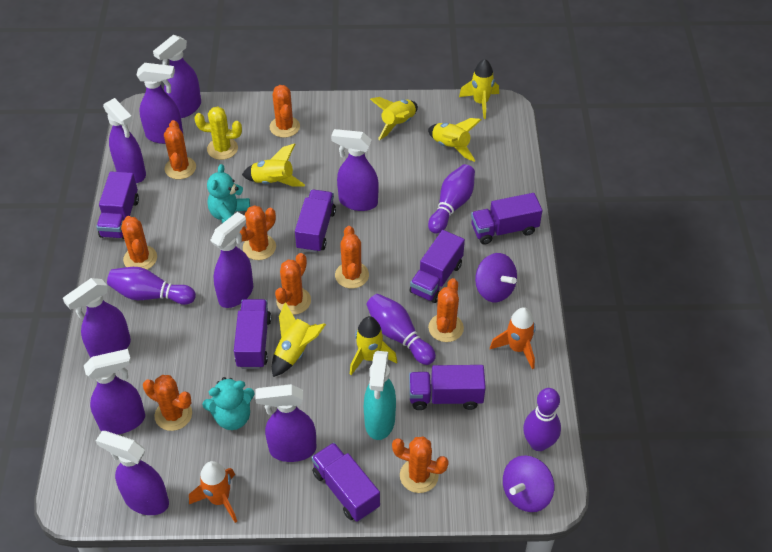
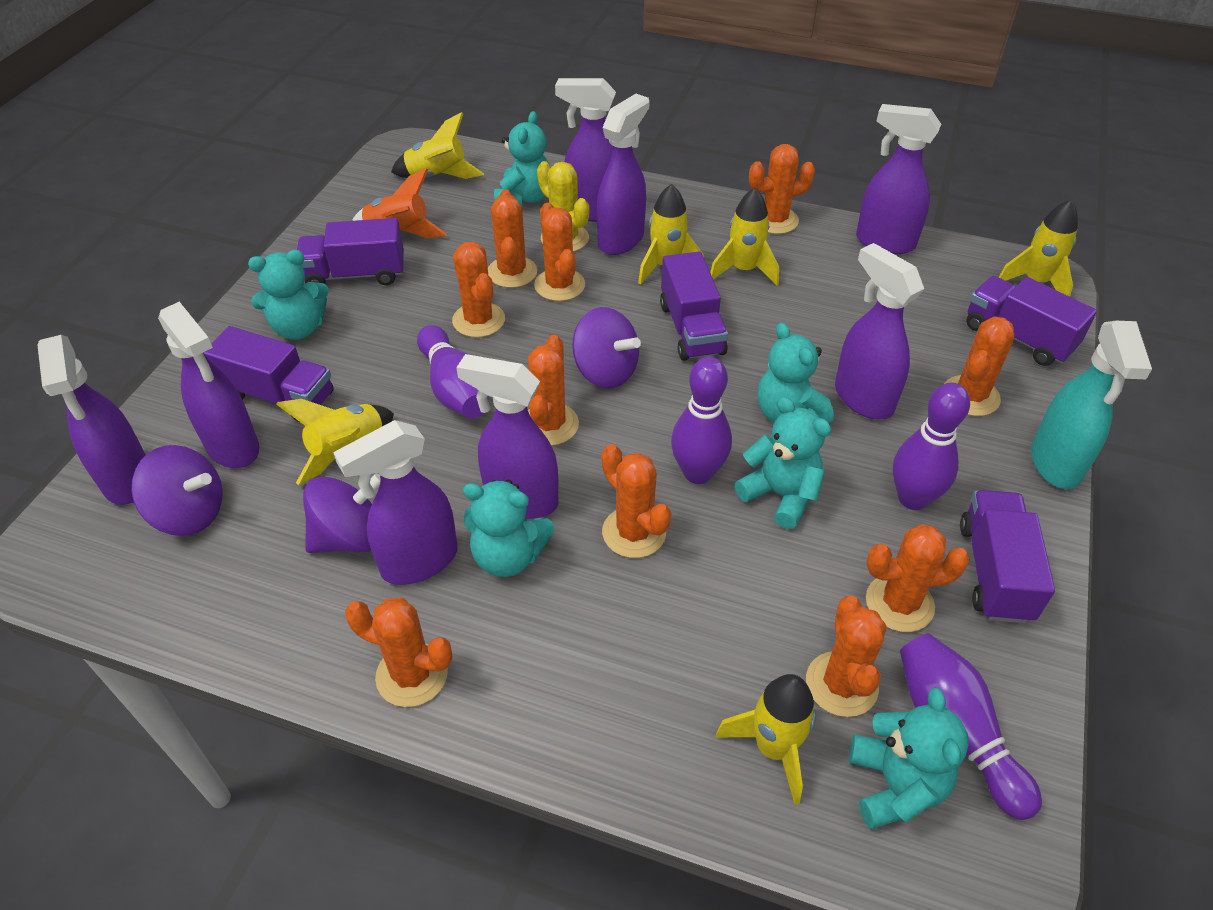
orange cactus: [121,216,157,269] [143,375,192,431] [164,120,196,179] [240,205,276,260] [270,85,300,138] [275,253,311,315] [335,226,369,289] [392,437,449,493] [428,278,464,342] = 9 -> [345,598,453,707] [452,242,505,338] [488,189,537,288] [528,335,579,446] [534,203,585,301] [602,444,671,558] [749,144,815,234] [806,596,887,717] [866,524,970,632] [944,316,1014,416] = 10
orange rocket: [189,461,237,523] [490,307,536,369] = 2 -> [352,168,447,238] = 1
purple spinning top: [475,253,517,302] [503,455,554,512] = 2 -> [131,445,223,536] [303,473,381,553] [572,307,641,389] = 3
purple spray bottle: [63,278,131,358] [84,349,145,434] [96,431,169,515] [103,98,146,183] [136,63,183,144] [153,35,201,118] [210,212,253,308] [255,384,316,462] [331,129,379,211] = 9 -> [37,335,145,505] [158,302,259,468] [333,420,457,585] [456,354,558,519] [555,78,616,222] [597,94,649,255] [835,243,924,419] [856,104,941,254] = 8
purple truck: [96,171,139,239] [234,299,271,369] [295,189,336,253] [311,443,380,522] [409,365,486,410] [410,230,465,303] [471,193,542,245] = 7 -> [203,326,334,423] [297,218,404,285] [660,251,728,361] [960,490,1055,623] [966,276,1097,366] = 5
turquoise teddy bear: [202,377,255,430] [207,164,250,223] = 2 -> [248,250,329,340] [463,480,554,577] [494,111,550,207] [735,397,831,529] [757,323,834,423] [849,687,969,829] = 6

